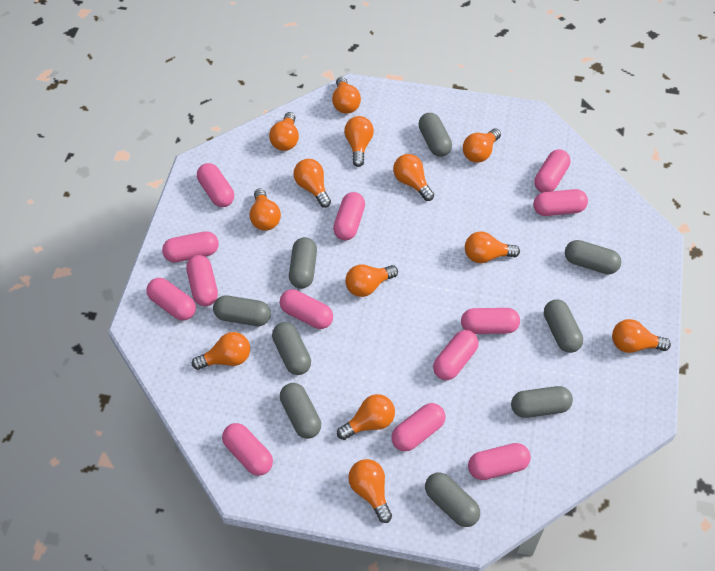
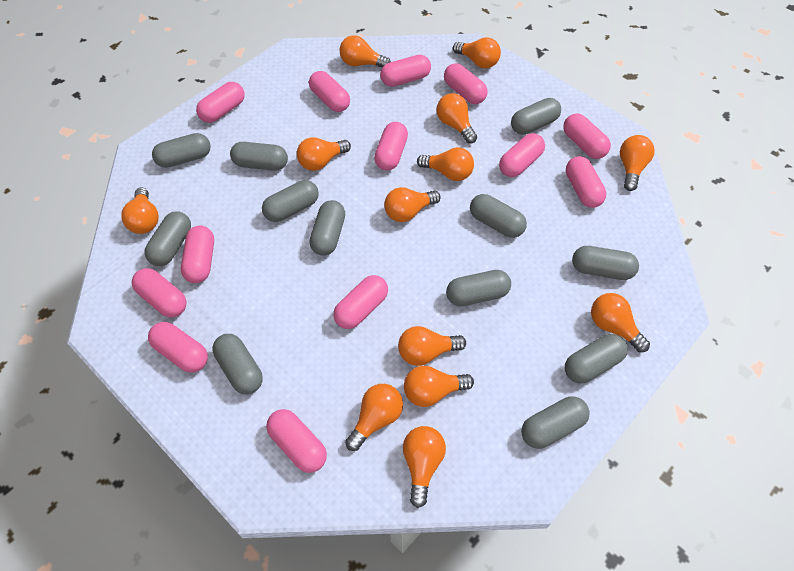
grey capsule: [213,295,271,326] [272,322,311,375] [280,383,321,439] [289,237,317,289] [418,113,452,157] [425,472,480,527] [511,386,573,418] [544,299,583,353] [565,240,621,274] = 9 -> [145,211,191,266] [152,133,211,168] [212,334,263,394] [230,142,288,171] [262,180,319,222] [309,200,345,256] [446,270,511,306] [470,194,527,238] [511,98,561,135] [521,397,590,449] [565,334,628,383] [572,246,639,280] = 12

